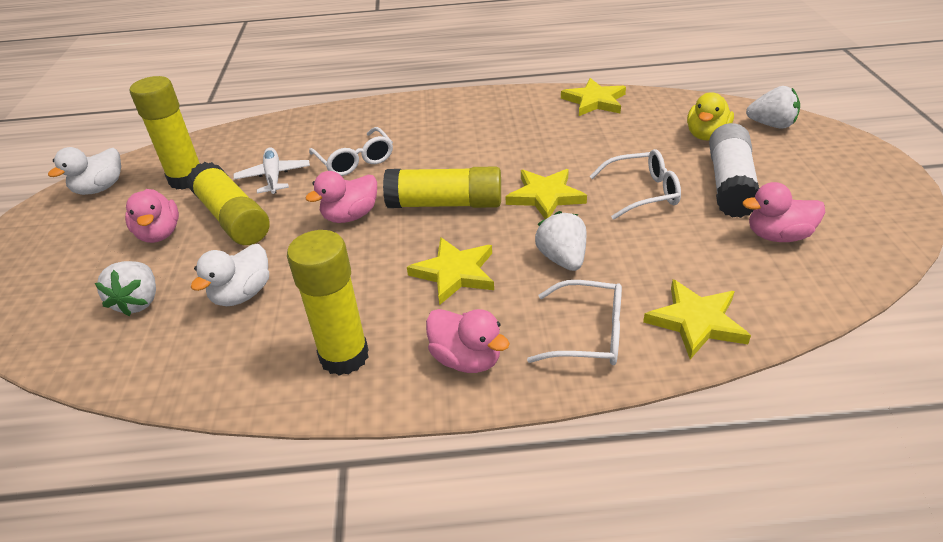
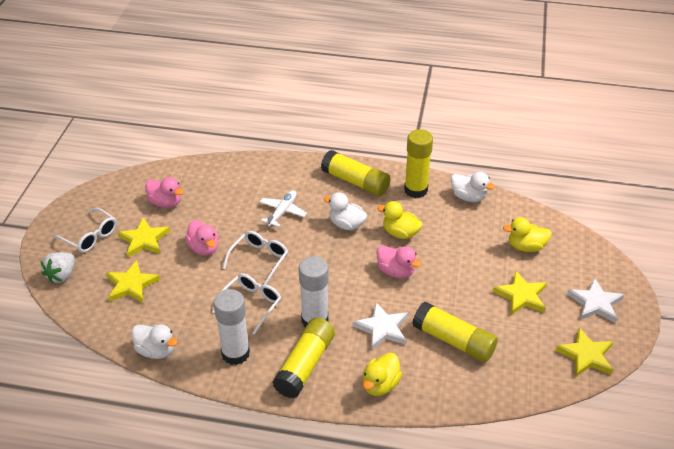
pink duck: [125,189,179,243] [306,171,377,223] [426,309,510,373] [743,182,825,242] = 4 -> [145,177,184,208] [185,220,219,256] [376,245,421,278] = 3
white duck: [48,147,121,195] [191,244,269,306] = 2 -> [131,324,178,359] [324,192,367,230] [451,172,495,202] = 3
white glue stick: [709,123,759,218] = 1 -> [213,289,250,365] [299,256,329,327] = 2
white star: none = 0 -> [353,303,408,350] [567,278,624,323] = 2
white strawberry: [95,261,156,316] [535,211,586,271] [746,86,800,129] = 3 -> [41,252,75,283] = 1
yellow duck: [687,92,734,140] = 1 -> [363,353,402,396] [377,201,422,239] [503,217,552,252] = 3

